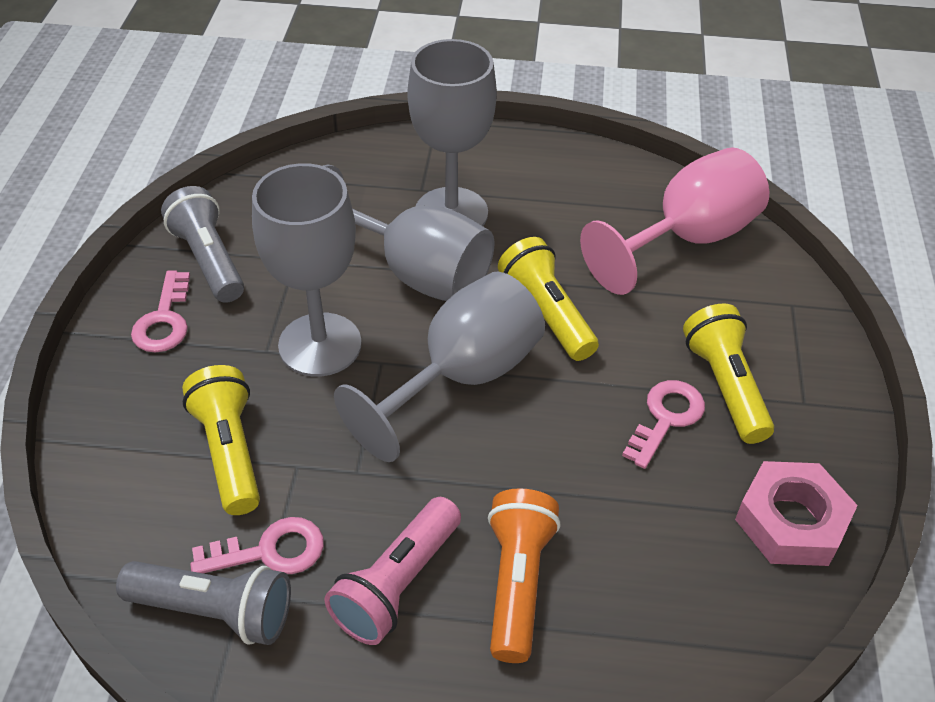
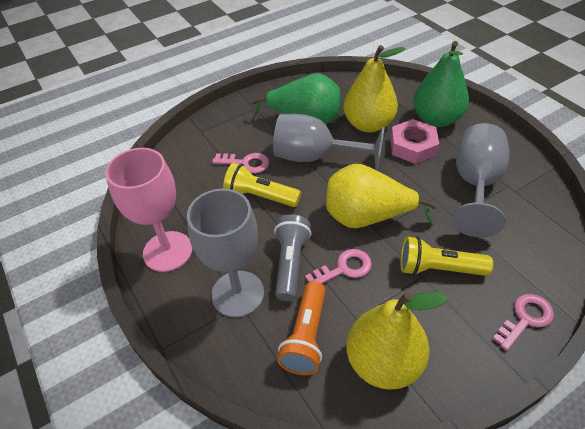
green pear: none = 0 -> [252,73,341,125] [413,41,469,127] = 2
grey flashlight: [116,561,291,645] [161,186,244,303] = 2 -> [274,214,312,301] = 1
grey goblet: [252,163,362,377] [323,165,494,301] [334,272,545,462] [408,39,497,226] = 4 -> [187,189,264,318] [273,114,385,171] [451,123,510,237] = 3
pink flashlight: [324,497,461,645] = 1 -> none = 0
yellow flashlight: [182,365,260,515] [498,237,599,361] [683,303,774,444] = 3 -> [223,163,301,207] [400,236,493,276] = 2
yellow pear: none = 0 -> [326,164,437,228] [343,45,405,132] [346,291,448,390] = 3

